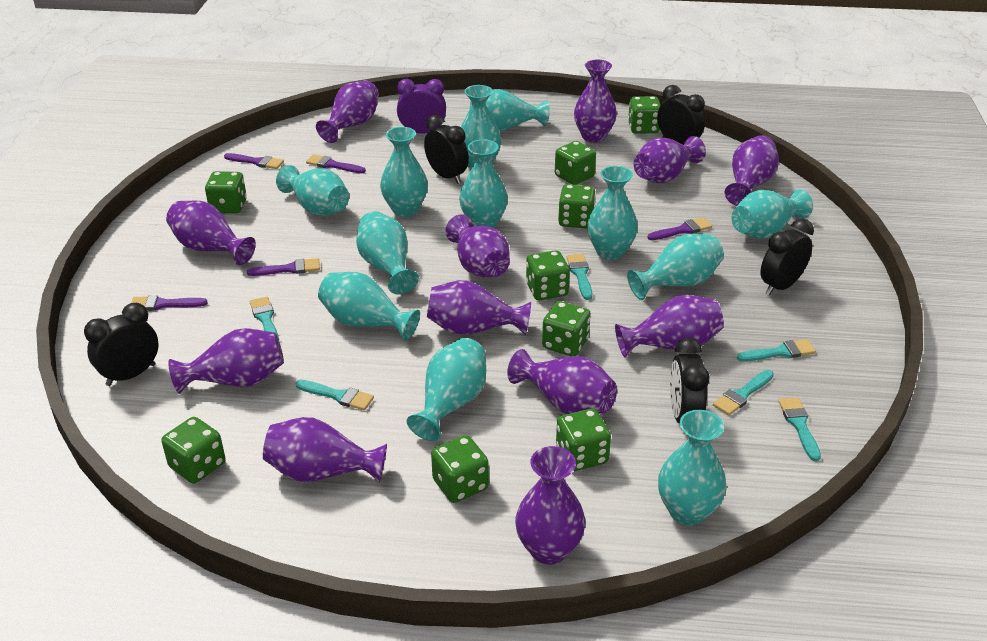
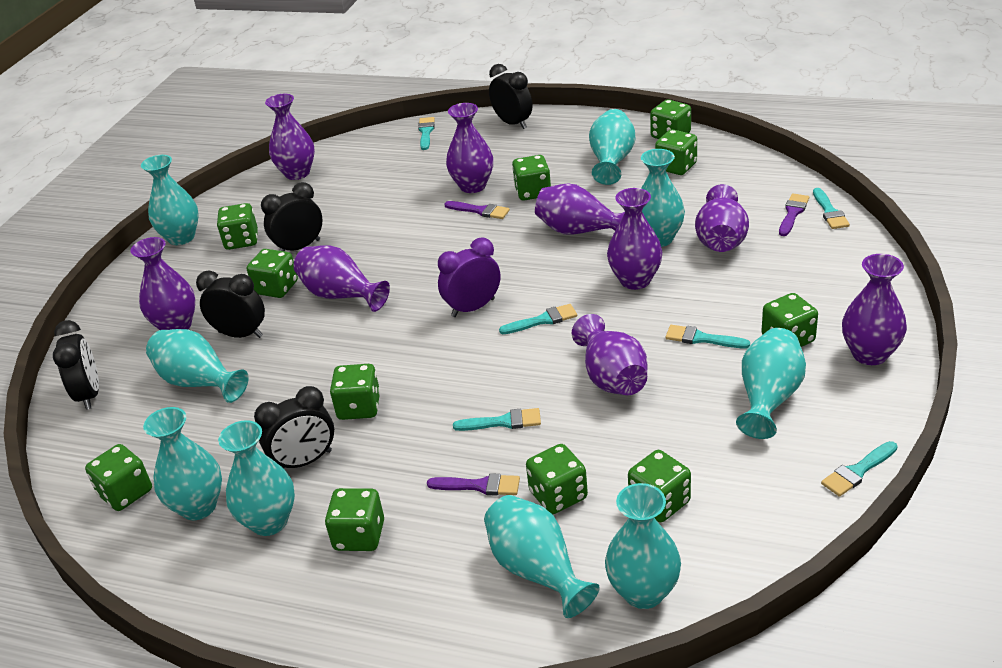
green dice: [161,417,225,483] [205,171,247,213] [431,435,489,503] [526,250,570,300] [542,301,591,356] [555,141,596,185] [556,408,611,471] [558,184,595,228] [628,96,661,134] = 9 -> [85,444,152,511] [217,203,258,250] [247,249,298,298] [325,488,384,551] [330,364,380,420] [512,155,551,200] [526,444,588,514] [628,450,691,522] [650,99,691,139] [655,129,697,175] [761,293,818,347] = 11
purple brush: [131,295,208,311] [224,153,284,169] [247,258,320,276] [306,154,366,173] [647,217,712,240] = 5 -> [427,473,520,496] [444,201,510,219] [779,193,809,236] = 3
purple vase: [166,200,256,265] [168,328,284,394] [263,417,387,483] [316,80,379,143] [427,280,531,335] [445,214,510,278] [507,349,617,414] [515,446,586,565] [574,60,617,142] [615,295,724,358] [634,136,706,183] [725,135,779,206] = 12 -> [130,237,196,330] [265,94,315,180] [293,245,390,312] [446,103,493,193] [535,183,625,235] [572,314,648,395] [607,188,662,290] [695,184,749,252] [842,254,907,365] = 9
turquoise vase: [276,165,349,216] [318,272,420,341] [356,211,419,294] [380,127,428,217] [407,338,486,441] [459,139,508,228] [461,85,501,169] [469,89,550,131] [587,166,638,260] [627,234,724,300] [658,410,726,525] [731,190,813,239] = 12 -> [141,155,199,245] [143,407,222,520] [146,329,249,403] [218,420,295,536] [484,495,600,618] [589,109,636,185] [605,483,681,609] [641,149,685,247] [736,328,806,439] = 9

